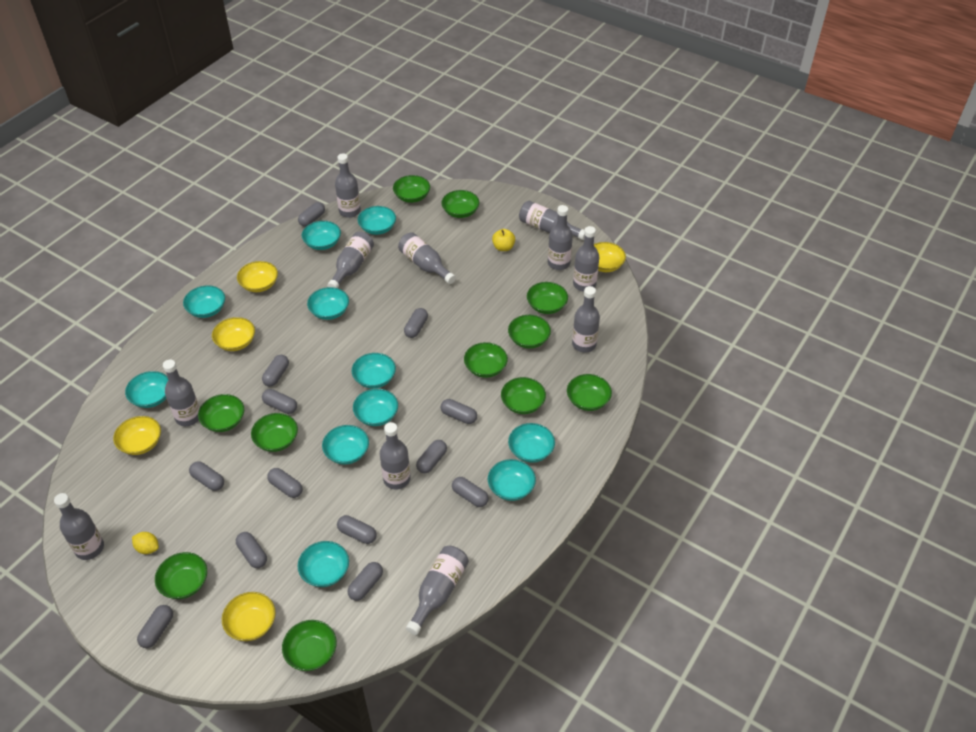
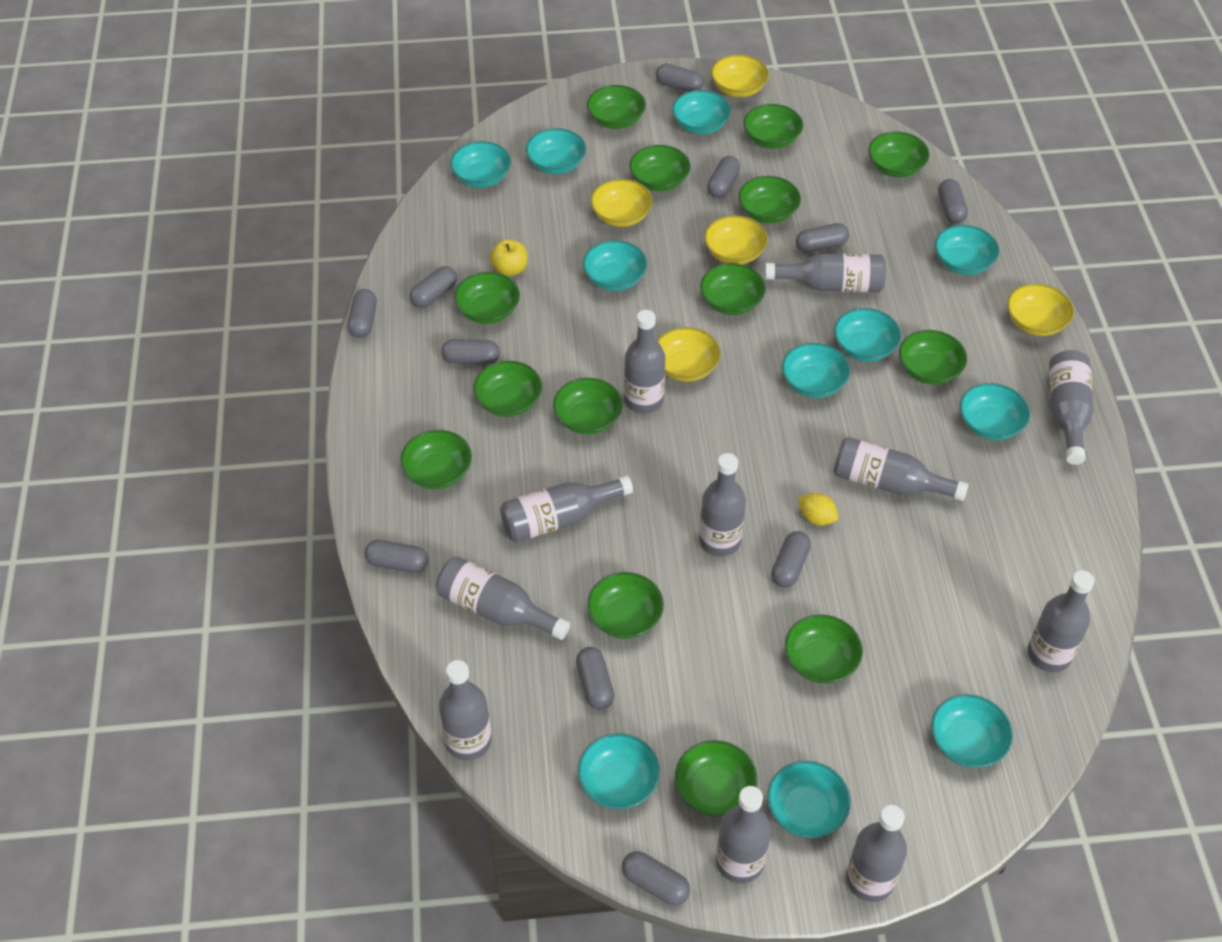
green bowl: [155,552,207,599] [198,394,244,432] [251,413,298,452] [282,620,337,671] [393,175,430,203] [442,190,479,218] [464,342,508,378] [501,377,546,414] [508,315,551,349] [527,282,568,314] [567,374,612,411] = 11 -> [400,430,472,489] [454,272,520,324] [473,361,542,417] [553,378,622,435] [587,85,646,129] [587,572,664,639] [629,145,690,191] [675,740,757,817] [700,263,766,315] [739,176,801,224] [744,104,803,149] [785,614,863,684] [868,131,929,177] [899,330,967,385] = 14
grey capsule: [137,605,173,648] [189,461,224,491] [236,532,267,568] [262,355,289,387] [262,389,297,414] [267,468,303,498] [298,202,325,227] [337,515,377,544] [347,562,383,601] [404,308,428,338] [416,440,447,473] [441,399,477,424] [452,477,489,507] = 13 -> [348,289,377,338] [365,540,429,573] [410,266,457,308] [441,339,500,365] [576,647,614,710] [622,851,690,906] [656,64,704,92] [707,156,741,198] [771,531,811,588] [796,223,849,253] [938,179,968,224] = 11

